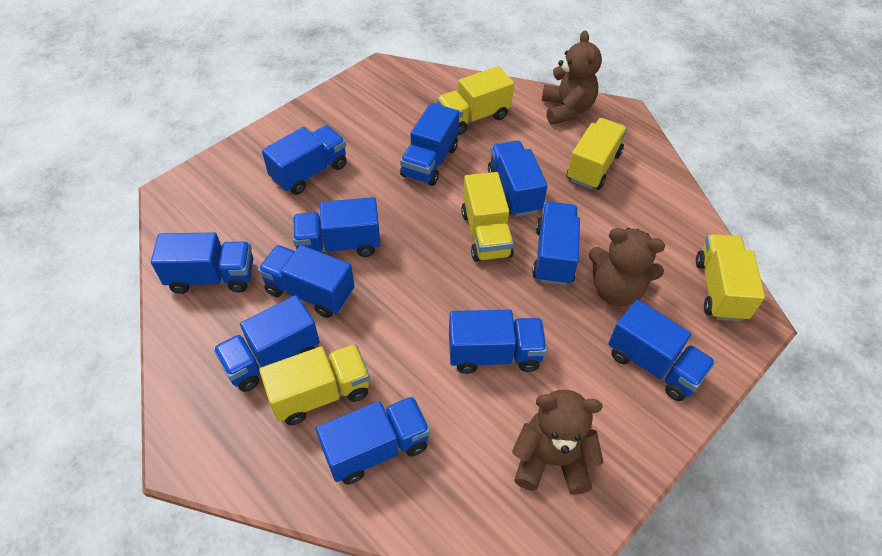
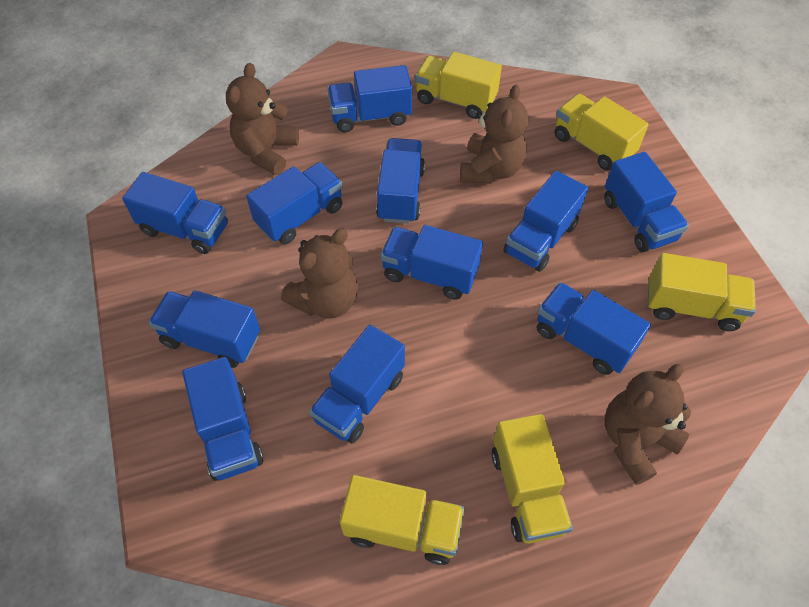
brown teddy bear: [512,390,604,495] [542,30,602,125] [589,228,665,307] = 3 -> [226,63,299,175] [281,228,358,319] [460,85,528,184] [605,364,691,485] = 4

